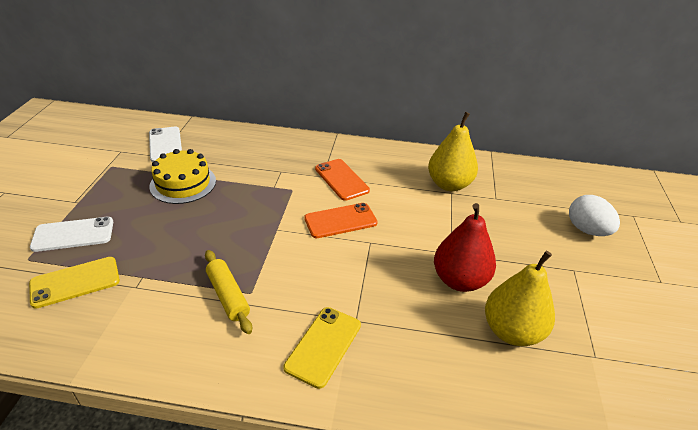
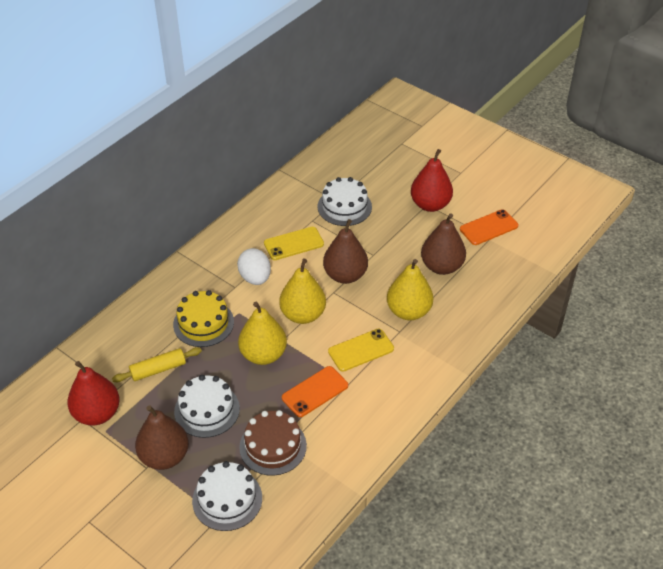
brown cake: none = 0 -> [239,410,307,476] = 1
brown pear: none = 0 -> [135,405,189,470] [323,219,368,284] [421,213,466,275] = 3
red pear: [434,203,496,292] = 1 -> [67,361,120,426] [411,149,453,212] = 2
white cake: none = 0 -> [174,375,240,438] [192,461,262,531] [318,177,372,226] = 3
white phone: [30,217,113,252] [149,127,182,162] = 2 -> none = 0
yellow pear: [428,112,478,191] [485,251,555,346] = 2 -> [238,302,287,365] [279,259,326,324] [387,259,433,320] = 3

